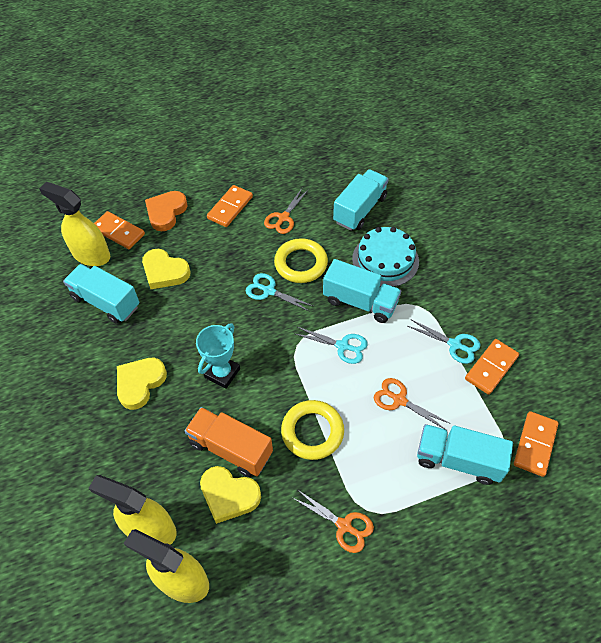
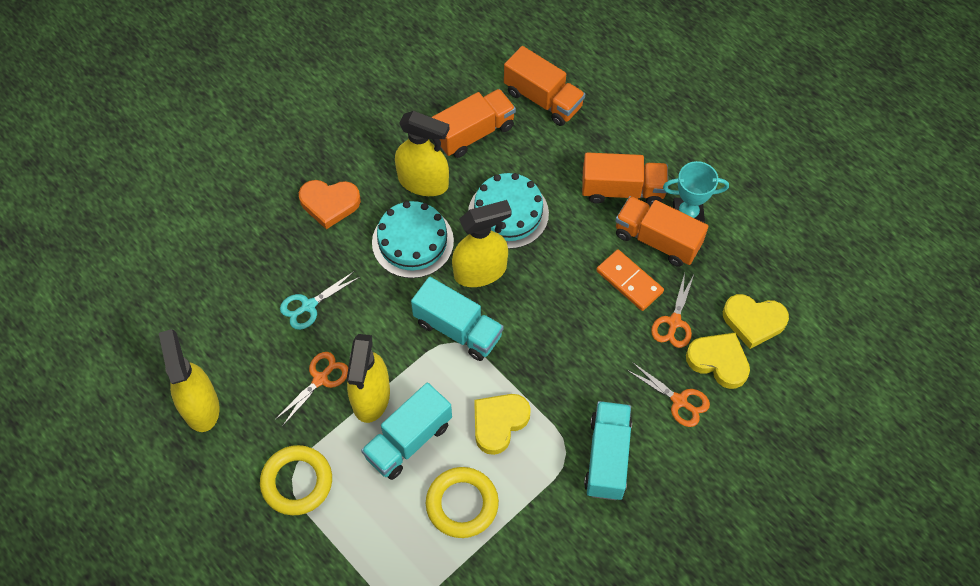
orange domino: [94,211,145,249] [207,185,253,227] [465,339,519,395] [514,411,559,477] = 4 -> [596,249,664,311] = 1
orange truck: [185,407,273,477] = 1 -> [431,89,516,158] [504,46,585,126] [582,152,668,206] [615,196,708,267] = 4
turquoise cake: [352,227,419,287] = 1 -> [372,201,454,278] [468,173,549,249] = 2
turquoise scissors: [246,273,313,312] [295,327,368,364] [408,320,480,364] = 3 -> [280,271,360,330] = 1
turquoise truck: [63,264,139,323] [323,259,401,323] [333,169,389,231] [417,424,513,485] = 4 -> [361,382,452,480] [411,277,504,361] [584,401,632,500] = 3
yellow spray bottle: [39,182,110,266] [88,475,177,545] [124,529,209,603] = 3 -> [159,329,219,432] [347,334,390,423] [395,111,449,196] [452,200,512,287] = 4

